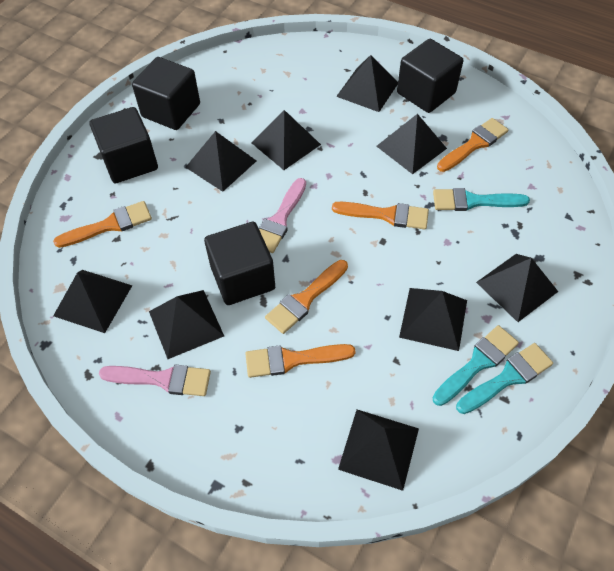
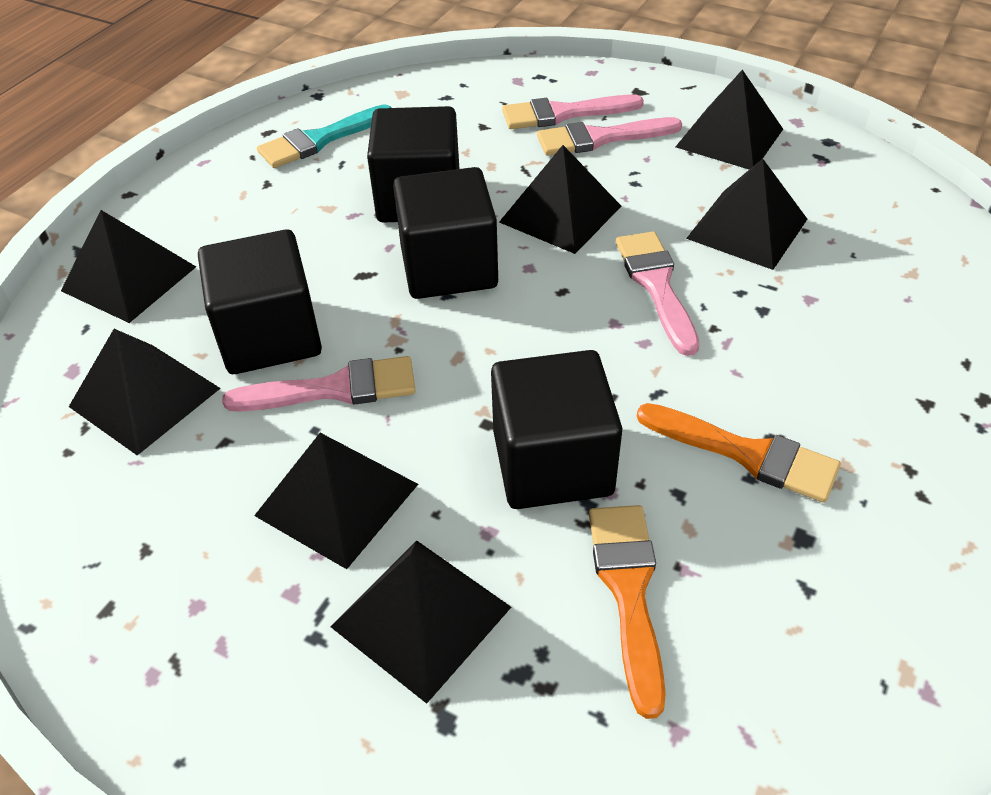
black pyramid: [53,270,132,333] [149,290,224,359] [185,131,256,192] [251,110,321,170] [336,55,398,112] [338,410,419,491] [376,114,447,174] [399,288,467,351] [476,254,558,322] = 9 -> [61,210,196,323] [69,329,221,455] [254,433,418,569] [330,540,511,704] [499,145,621,254] [676,70,783,169] [686,159,807,270] = 7
orange brush: [53,201,152,248] [245,344,356,378] [265,260,348,334] [332,202,429,229] [437,118,508,172] = 5 -> [589,505,666,719] [637,403,841,503] = 2
pink brush: [99,365,211,396] [259,178,306,253] = 2 -> [222,356,416,412] [502,94,644,129] [537,117,682,156] [616,231,699,356] = 4
turquoise brush: [432,325,519,406] [433,188,530,211] [456,343,553,414] = 3 -> [257,104,391,168] = 1

